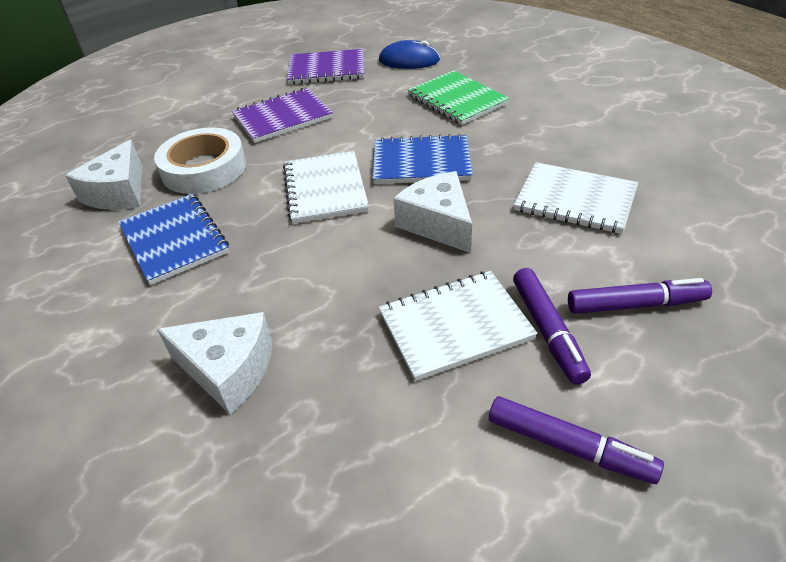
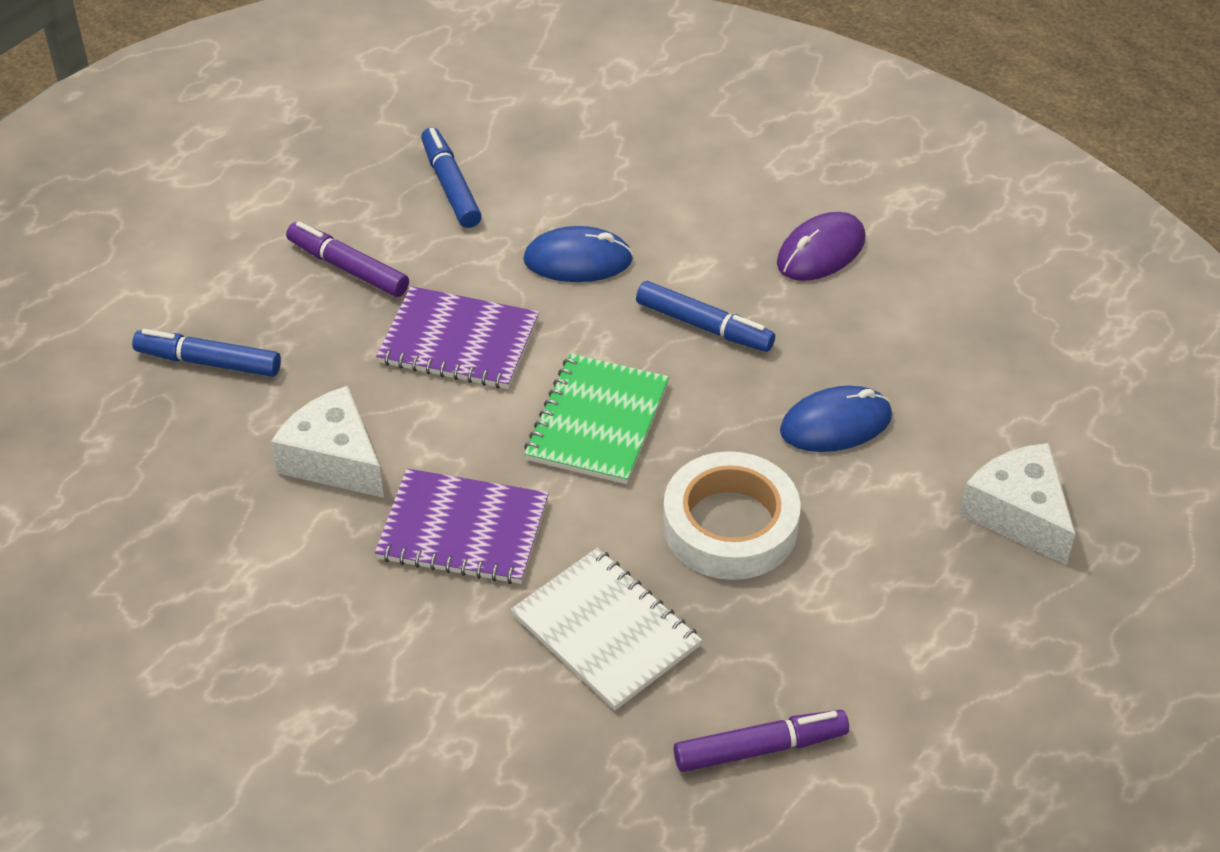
blue marker: none = 0 -> [132,329,281,377] [421,127,482,228] [636,281,775,352] = 3
blue mouse: [379,40,440,69] = 1 -> [523,226,633,282] [780,386,892,452] = 2
blue notebook: [118,194,229,285] [373,134,473,184] = 2 -> none = 0
purple marker: [489,396,664,484] [513,268,591,385] [568,278,712,314] = 3 -> [286,221,409,297] [674,710,849,772] = 2
purple mouse: none = 0 -> [777,212,866,281] = 1
white cheese: [65,139,142,210] [157,312,272,415] [393,171,472,253] = 3 -> [271,386,384,498] [960,443,1075,565] = 2
white notebook: [283,151,369,224] [379,271,538,381] [514,162,638,234] = 3 -> [511,548,702,710] = 1

